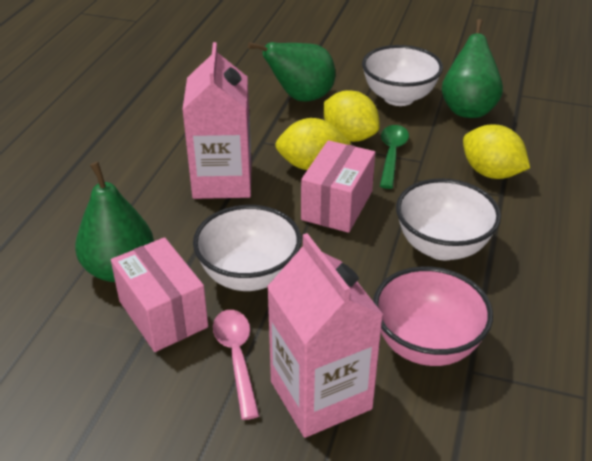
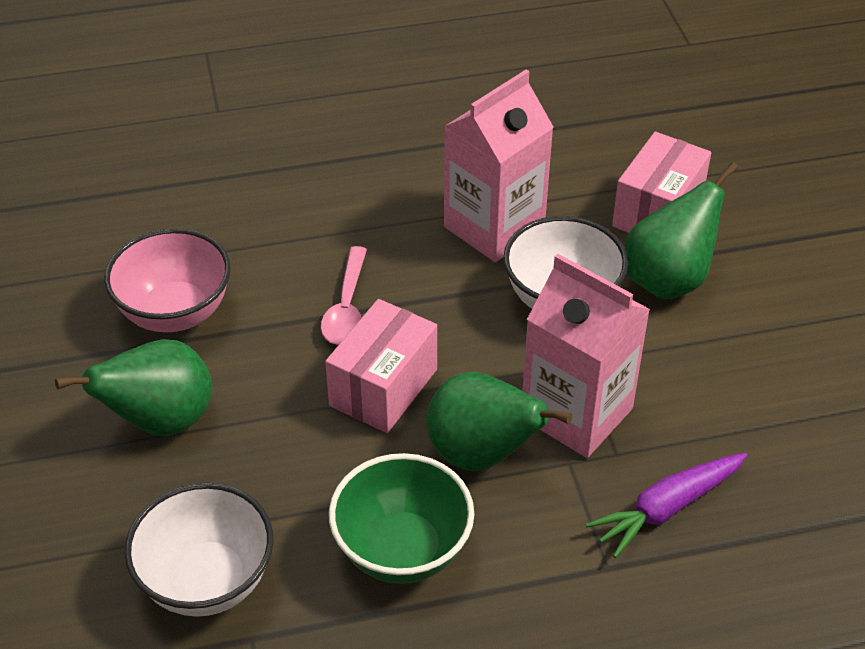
green bowl: none = 0 -> [329,453,474,584] = 1
green spoon: [380,125,409,189] = 1 -> none = 0
purple carrot: none = 0 -> [586,453,747,558] = 1
white bowl: [193,205,301,291] [362,45,443,106] [396,178,501,260] = 3 -> [124,483,273,617] [503,216,628,308] = 2
yellow lemon: [275,118,351,170] [324,90,380,142] [463,125,530,179] = 3 -> none = 0

